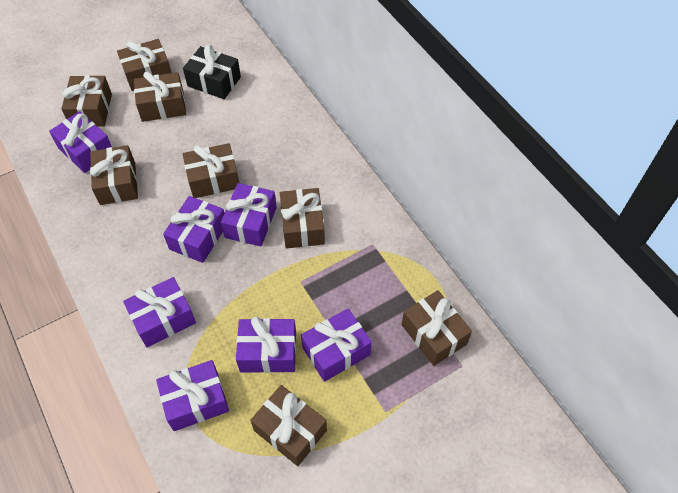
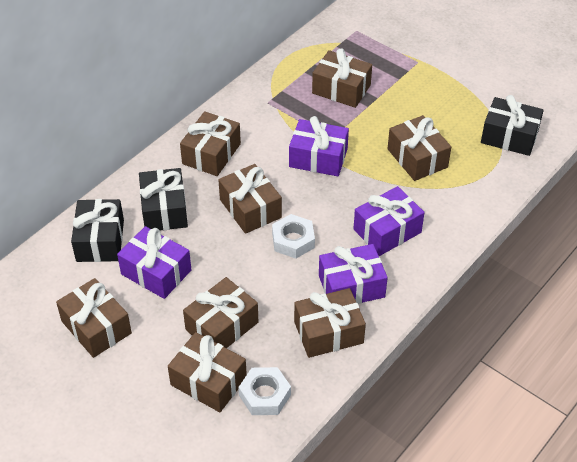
black gift: [183,45,241,99] = 1 -> [71,199,124,262] [139,168,188,230] [481,95,544,156] = 3
purple gift: [49,111,112,173] [123,277,196,348] [156,360,229,431] [163,196,224,263] [221,183,277,246] [236,317,296,373] [301,309,372,382] = 7 -> [117,226,191,299] [289,116,349,176] [319,244,388,304] [353,186,425,256] = 4
white nut: none = 0 -> [238,367,291,415] [272,214,315,259] = 2

